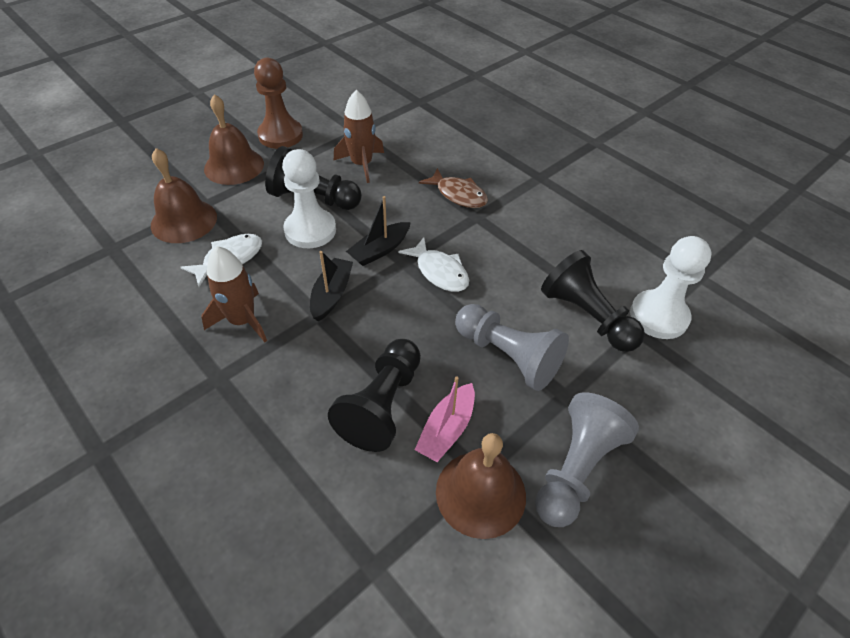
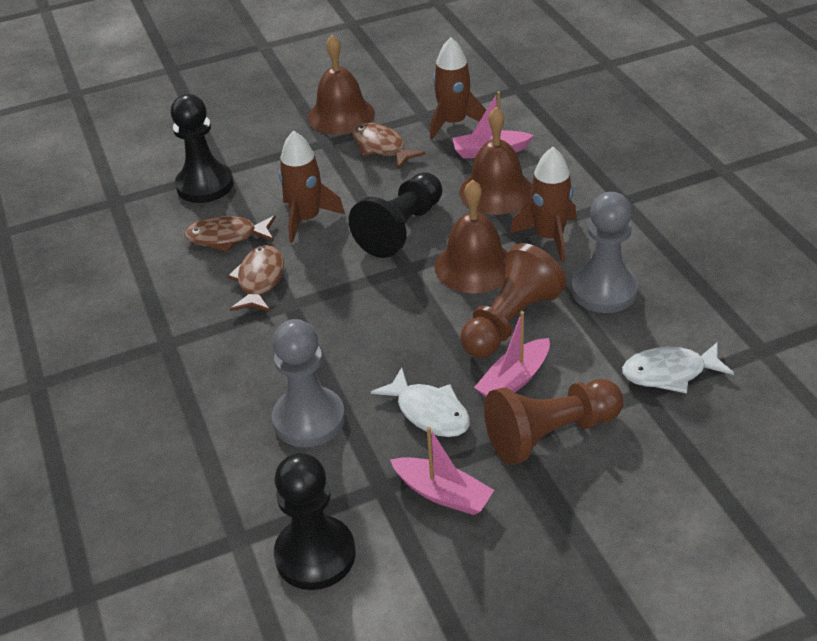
black boat: [310,251,353,322] [346,196,411,266] = 2 -> none = 0
brown fish: [419,168,488,208] = 1 -> [184,215,276,252] [227,245,284,312] [352,123,425,169] = 3
brown pawn: [254,58,303,149] = 1 -> [461,243,566,358] [484,379,623,465] = 2
brown rocket: [201,246,267,342] [334,90,384,183] = 2 -> [279,131,345,243] [430,37,486,139] [510,147,576,262] = 3
pink boat: [415,377,475,462] = 1 -> [390,427,494,515] [453,91,534,159] [474,311,550,397] = 3
white pawn: [282,149,336,248] [630,236,711,339] = 2 -> none = 0

